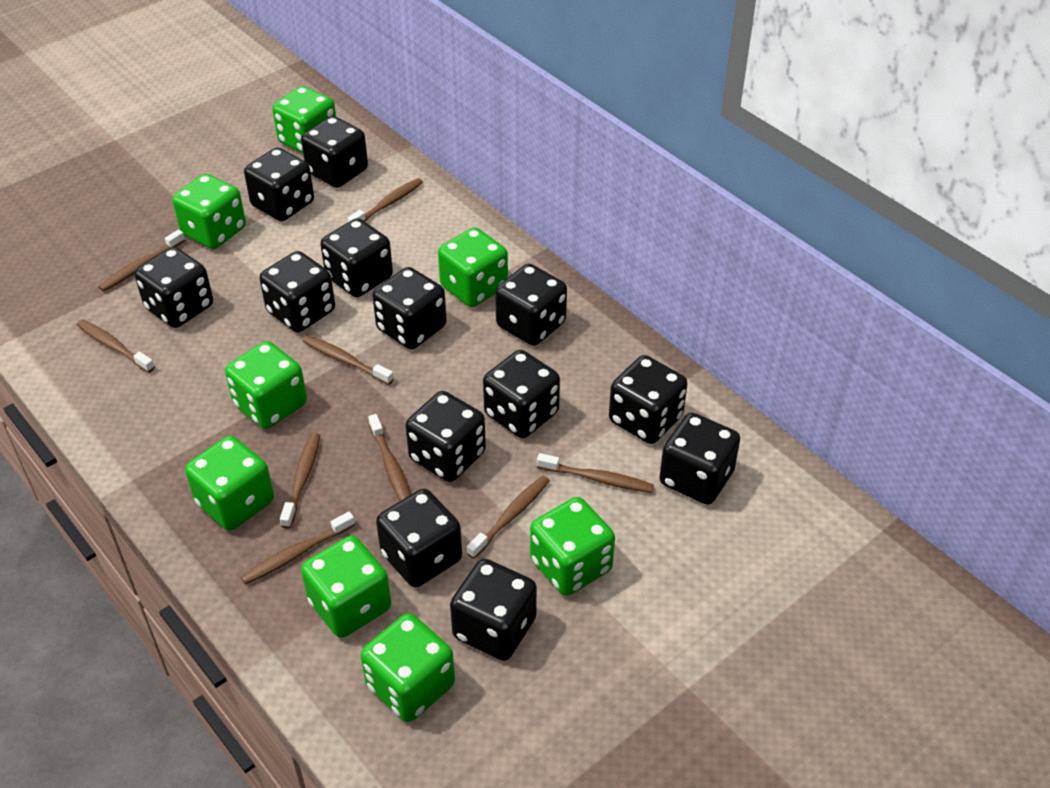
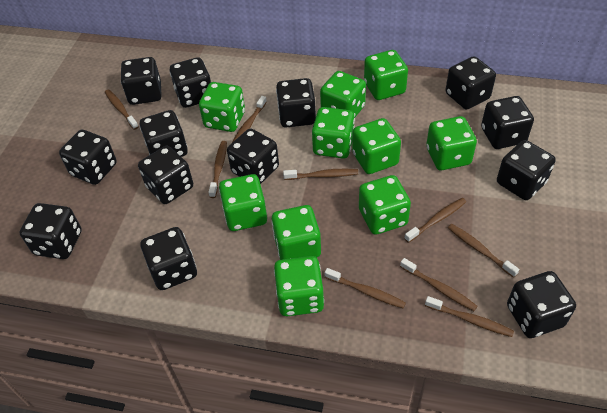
green dice: [172,174,246,249] [185,436,274,531] [225,341,307,429] [272,86,336,153] [301,536,391,638] [361,613,455,722] [438,227,508,307] [530,497,615,596] = 8 -> [199,82,245,132] [219,174,267,231] [271,205,321,260] [274,256,324,316] [312,107,355,159] [320,71,366,118] [352,118,401,174] [359,175,411,235] [364,50,408,100] [426,116,477,170] = 10

